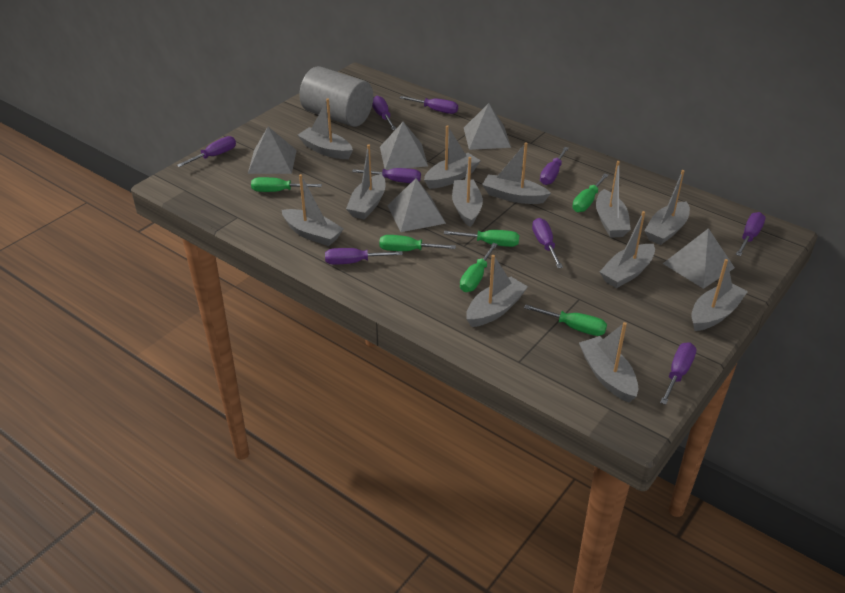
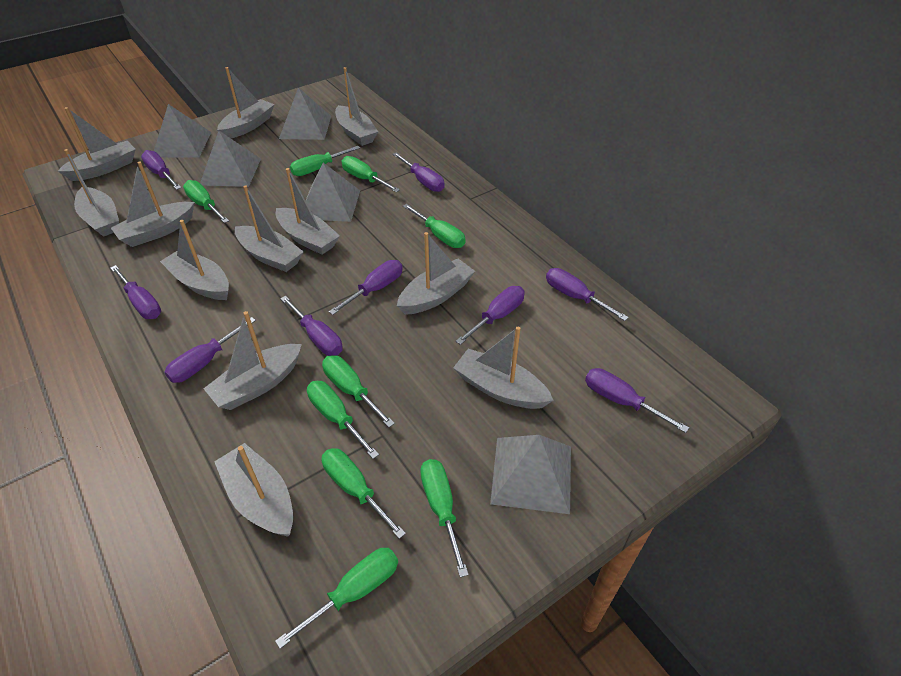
green screwdriver: [251,177,322,192] [379,235,456,251] [444,230,519,247] [460,243,498,292] [524,305,607,336] [572,174,609,212] = 6 -> [183,180,229,223] [275,548,398,649] [290,146,360,176] [307,381,379,459] [322,355,395,427] [322,448,406,539] [342,156,400,192] [403,204,466,248] [420,459,468,577] = 9
grey cylinder: [299,66,373,127] = 1 -> none = 0

